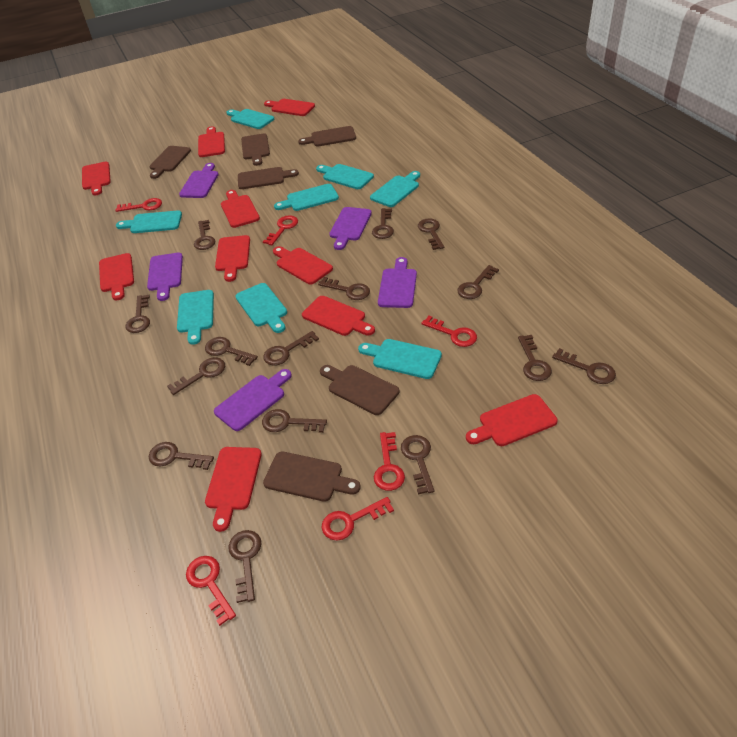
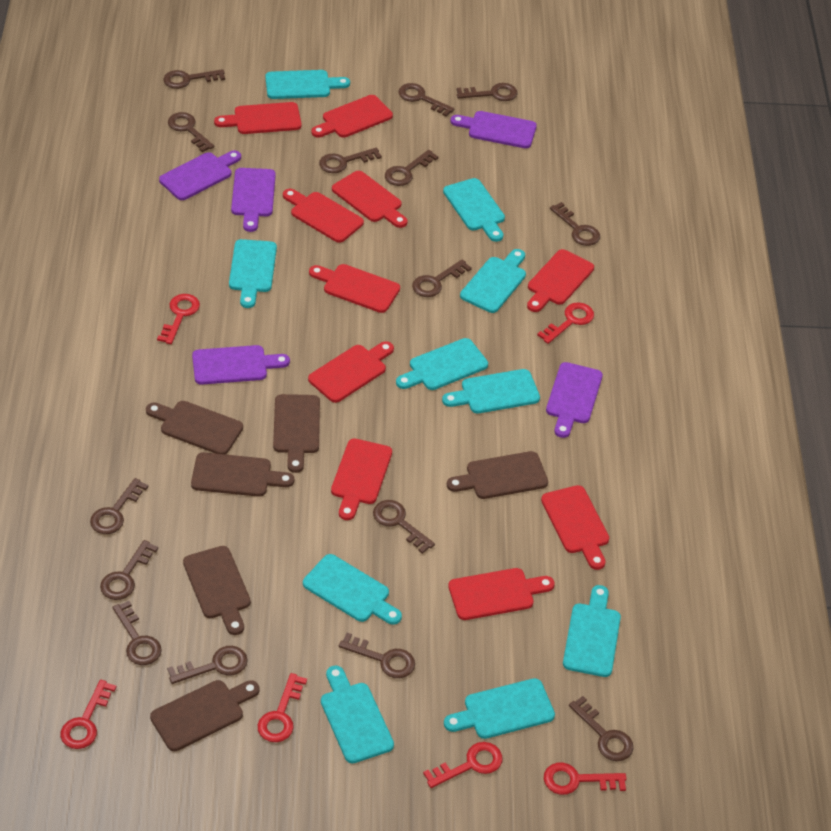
turquoise cutting board: [116,210,182,233] [177,290,214,345] [226,109,274,129] [235,283,287,333] [274,184,339,211] [316,164,374,189] [358,339,442,379] [370,171,420,207] = 8 -> [229,239,277,308] [265,70,350,99] [303,554,402,625] [321,666,394,763] [396,338,488,390] [442,369,540,413] [443,178,505,242] [444,678,555,739] [460,249,526,313] [563,585,621,677] = 10

